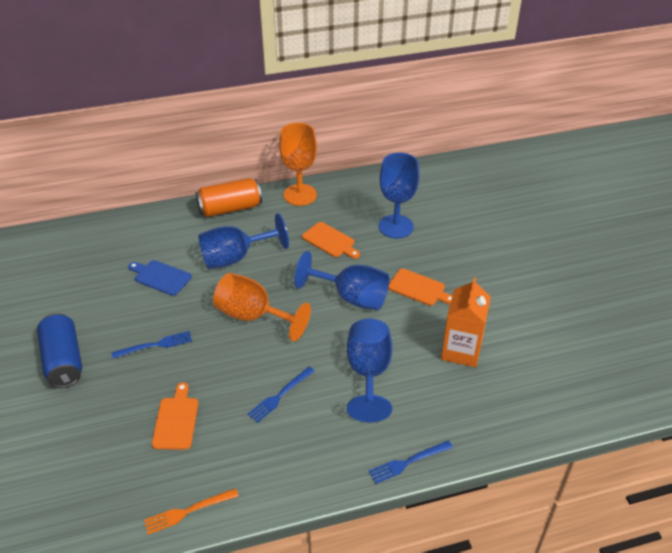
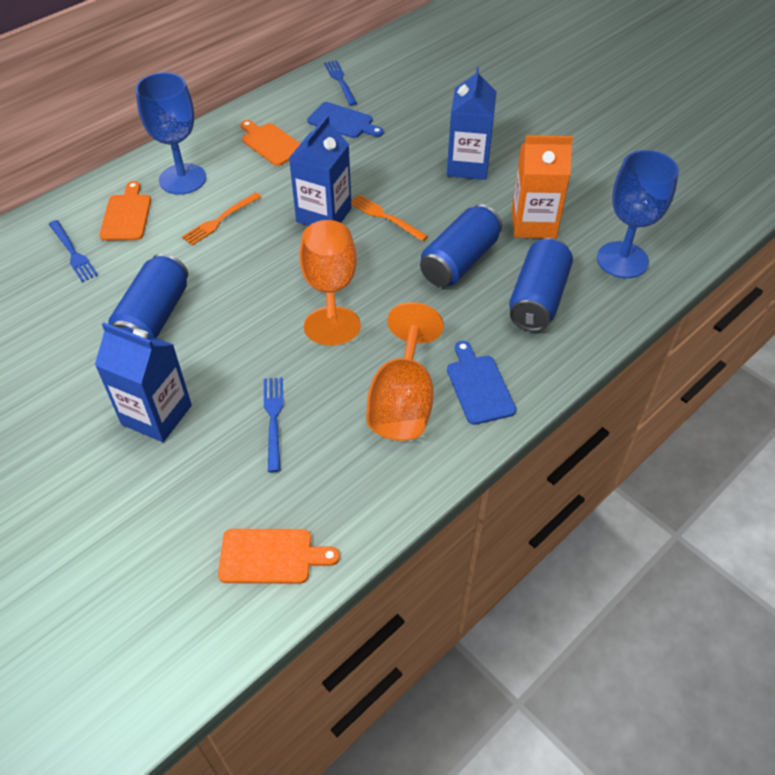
blue can: [37,313,82,388] = 1 -> [108,253,188,338] [420,204,502,287] [509,238,573,332] = 3
blue carton: none = 0 -> [95,322,192,442] [289,115,352,226] [447,67,497,180] = 3
blue cutting board: [128,260,192,296] = 1 -> [307,102,384,138] [447,341,516,425] = 2
blue goblet: [199,213,289,269] [294,251,389,310] [347,319,392,422] [379,153,419,238] = 4 -> [135,72,206,195] [597,150,679,278] = 2
orange can: [196,178,262,217] = 1 -> none = 0
orange fork: [144,488,238,535] = 1 -> [182,192,262,245] [351,194,428,241] = 2

